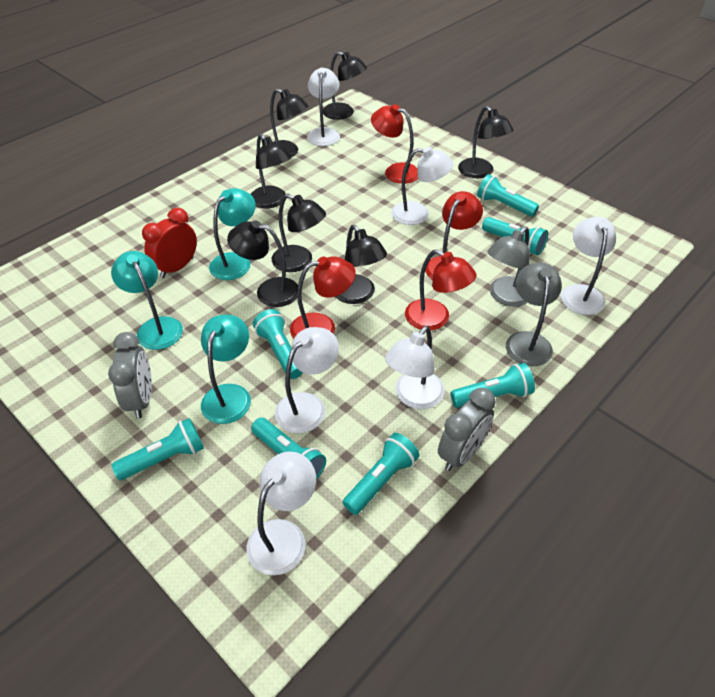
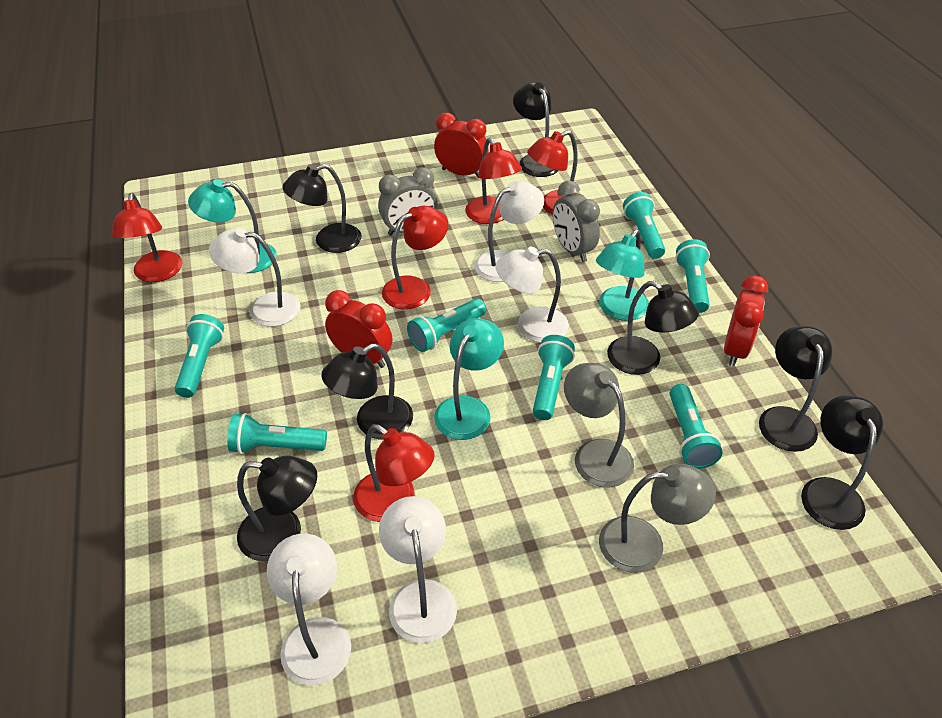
red clock: [142,208,197,278] = 1 -> [325,290,392,368] [434,113,489,178] [724,275,768,367] = 3
red lamp: [290,256,356,338] [371,104,418,184] [405,249,476,331] [425,191,483,280] = 4 -> [112,193,183,282] [353,424,435,522] [382,206,448,309] [465,138,522,224] [527,130,578,215] = 5
white lamp: [247,451,316,575] [275,327,339,433] [307,68,340,146] [385,326,445,409] [391,147,453,225] [561,217,616,315] = 6 -> [209,228,301,327] [267,534,351,685] [379,496,457,643] [474,181,544,282] [495,247,569,343] = 5

